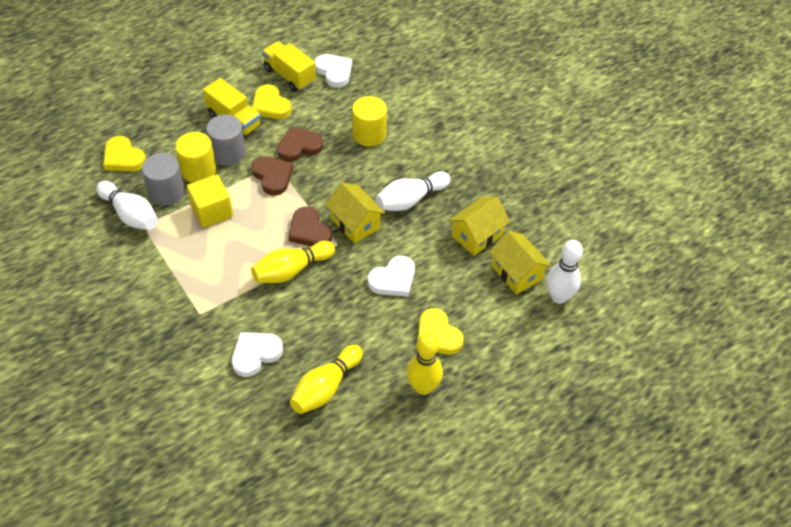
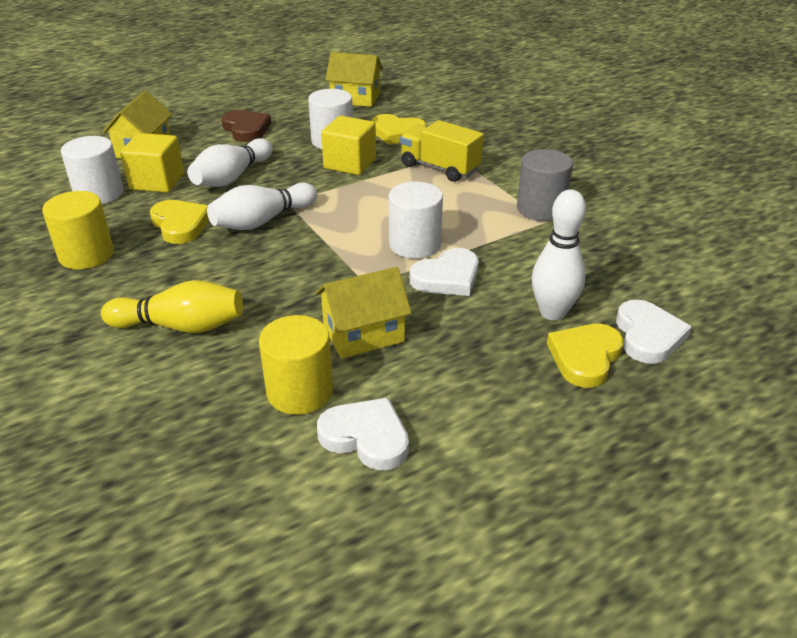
brown heart: [251,156,293,196] [277,127,323,162] [288,206,332,247] = 3 -> [221,110,271,142] = 1
grey cylinder: [142,153,185,206] [206,114,246,166] = 2 -> [517,149,573,221] = 1
white cylinder: none = 0 -> [61,136,123,204] [308,89,353,149] [389,182,443,259] = 3
yellow bowling pin: [251,241,335,283] [290,345,363,414] [407,333,443,395] = 3 -> [101,280,243,333] = 1
yellow cube: [187,174,233,228] = 1 -> [120,133,184,193] [321,116,376,175] = 2
yellow truck: [203,78,261,137] [262,41,316,92] = 2 -> [400,120,484,182] = 1

